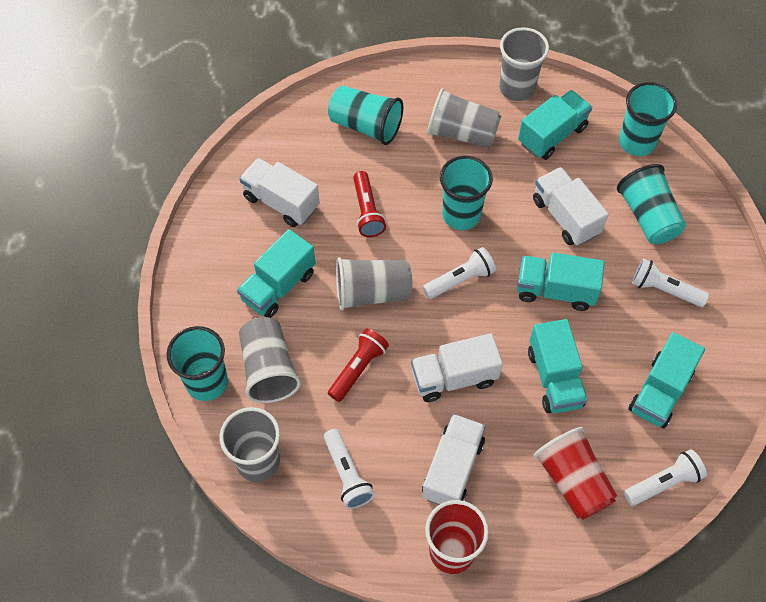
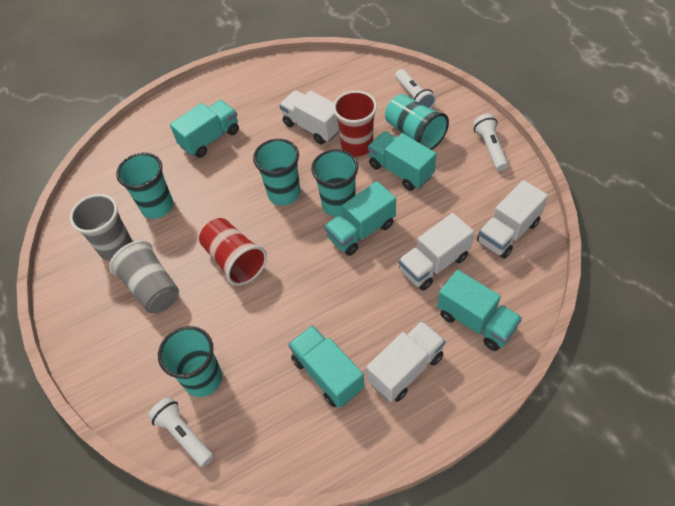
grey cup: [219,407,280,482] [239,317,301,403] [336,257,412,310] [427,88,501,148] [499,27,549,101] = 5 -> [70,194,132,261] [109,240,179,313] = 2
red flashlight: [328,328,389,402] [353,171,386,237] = 2 -> none = 0
white flashlight: [324,429,375,509] [423,247,496,299] [624,449,707,506] [632,258,709,307] = 4 -> [148,397,213,467] [395,69,436,109] [473,114,508,171] = 3

